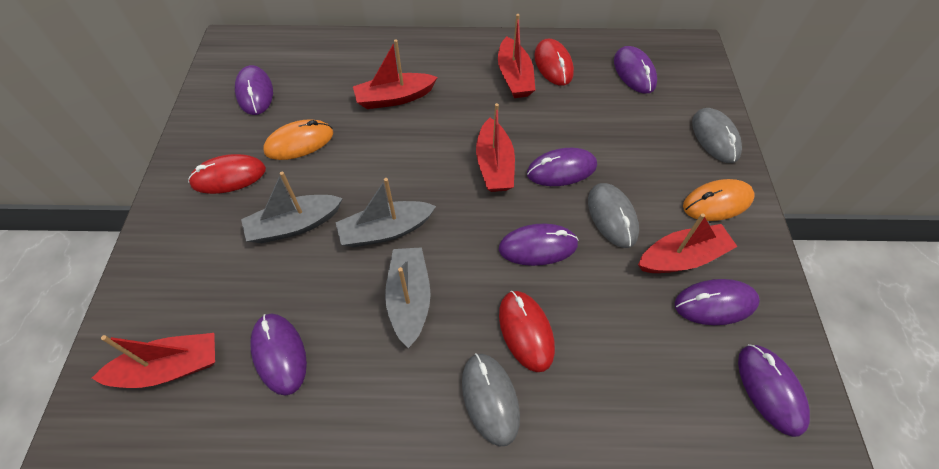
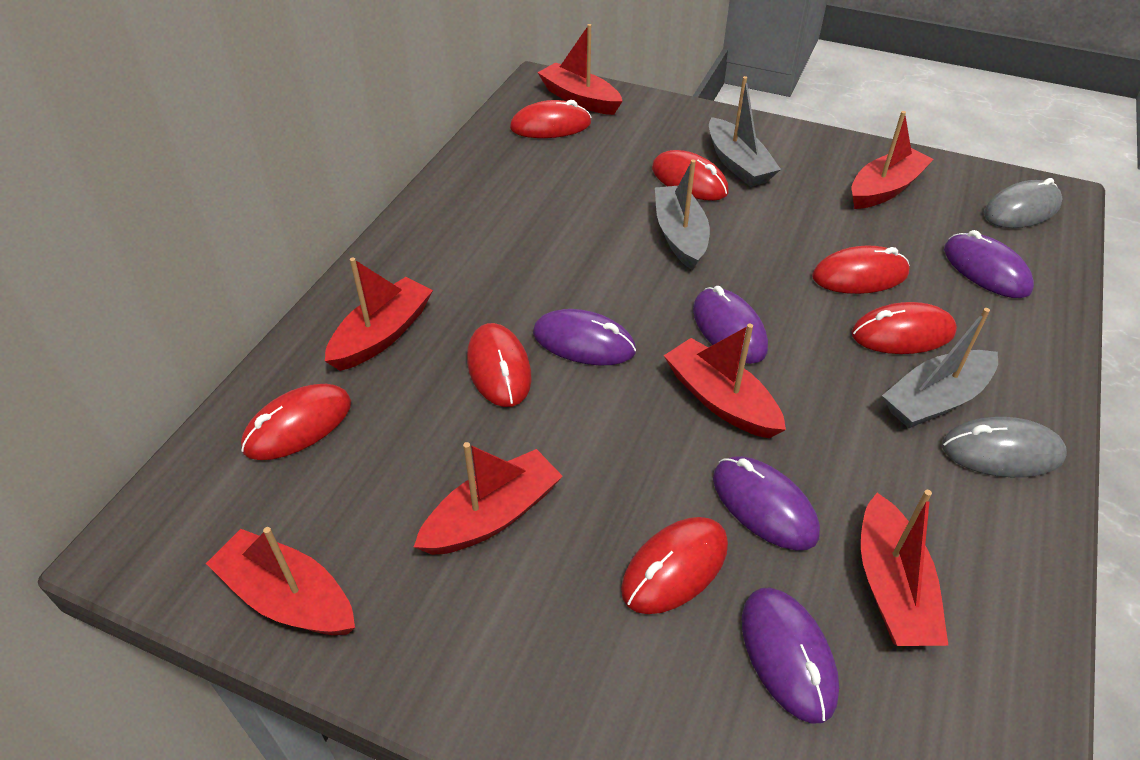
grey mouse: [462,353,520,447] [588,183,639,248] [692,108,742,163] = 3 -> [942,417,1067,477] [984,178,1063,228] = 2
orange mouse: [263,120,333,160] [683,179,755,221] = 2 -> none = 0
purple mouse: [235,65,273,115] [250,313,307,396] [499,224,578,266] [527,148,597,186] [614,46,657,93] [675,279,760,325] [738,344,810,437] = 7 -> [533,309,636,366] [693,286,768,364] [713,456,820,550] [742,588,839,724] [944,230,1034,298] = 5
red boat: [92,333,215,388] [353,39,438,109] [476,103,515,192] [498,14,536,98] [638,213,738,273] = 5 -> [206,527,355,635] [325,257,433,371] [414,442,563,555] [537,24,622,115] [664,324,786,439] [852,111,934,209] [861,490,949,646] = 7
red mouse: [188,154,266,194] [499,291,555,372] [534,39,574,86] = 3 -> [241,384,351,460] [467,323,532,407] [510,100,591,138] [621,517,728,614] [652,150,729,201] [812,246,910,294] [851,302,957,354] = 7

